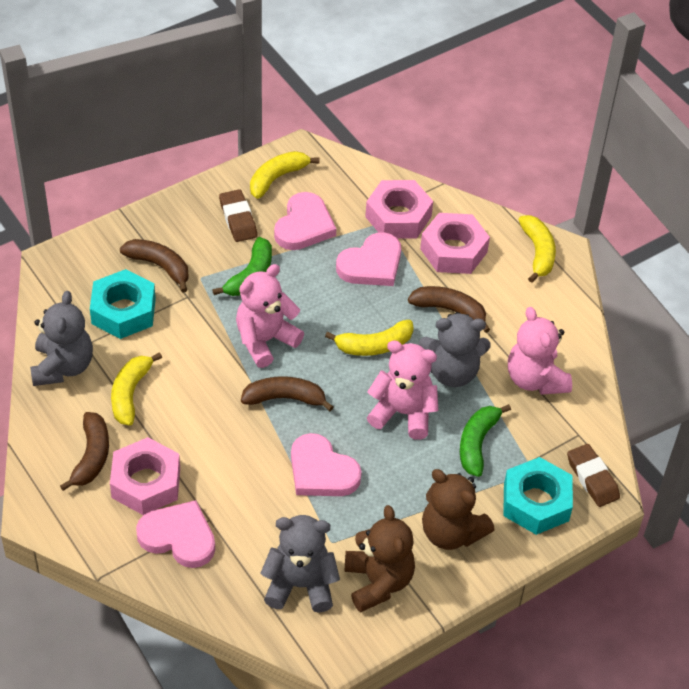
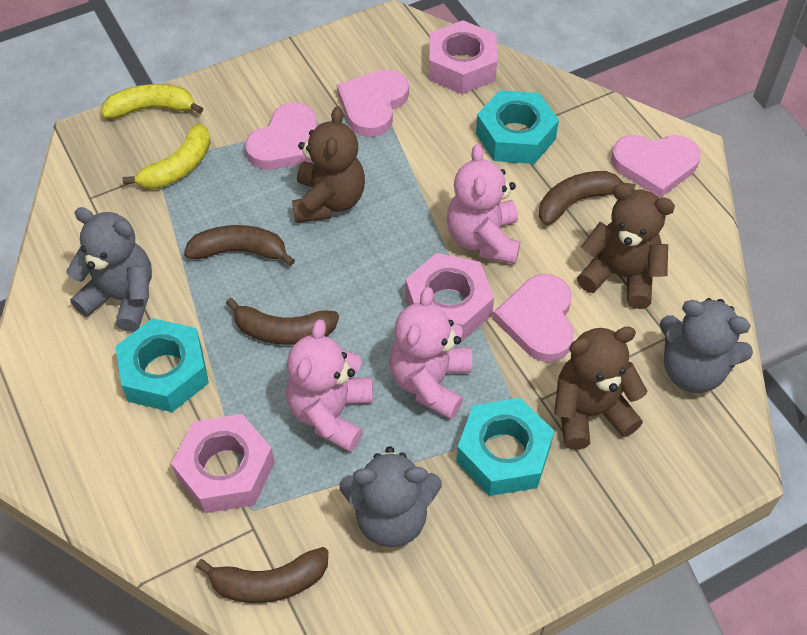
brown eraser: [219,189,257,242] [567,444,620,507] = 2 -> none = 0
brown teddy bear: [344,505,415,612] [422,469,494,550] = 2 -> [292,106,365,223] [554,327,647,450] [577,184,675,309] = 3
green banana: [213,237,272,296] [460,404,511,477] = 2 -> none = 0
turquoise nut: [90,269,156,339] [503,457,573,535] = 2 -> [115,318,209,412] [456,398,554,496] [476,90,559,164] = 3
yellow banana: [111,352,162,426] [250,151,320,199] [325,320,414,356] [518,215,556,283] = 4 -> [101,84,203,119] [123,123,211,189] = 2

